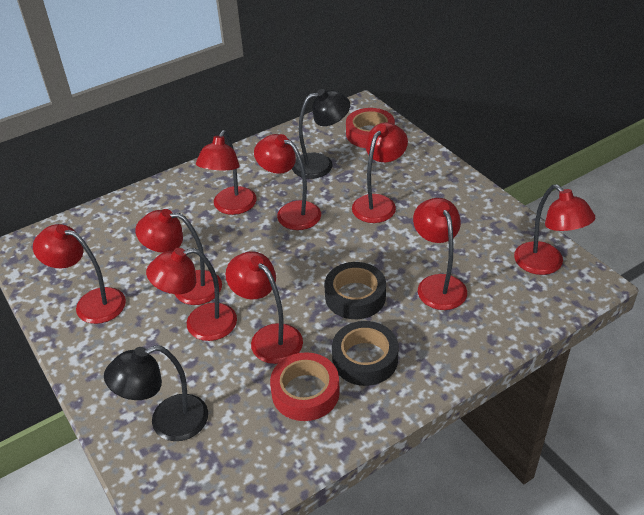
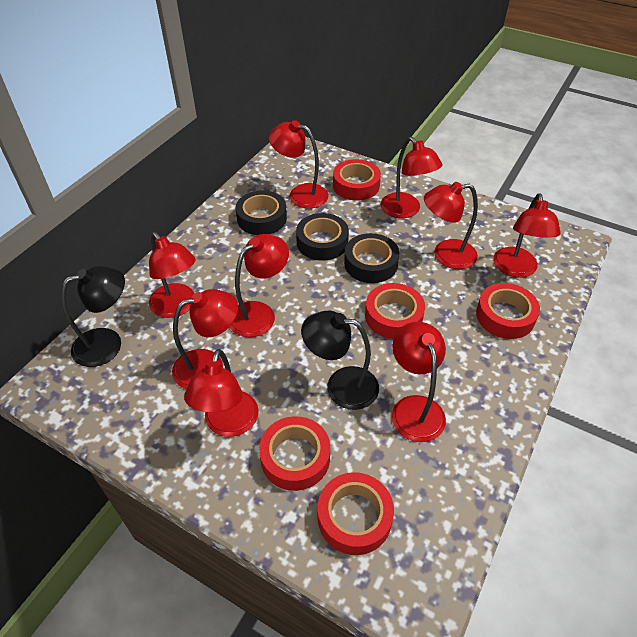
black tape: [324,262,386,319] [332,321,398,386] = 2 -> [235,190,287,235] [296,213,349,261] [344,233,399,283] = 3
red tape: [270,352,340,421] [346,108,395,148] = 2 -> [259,416,330,491] [318,472,394,555] [333,159,381,201] [365,283,425,339] [476,283,540,339] = 5

